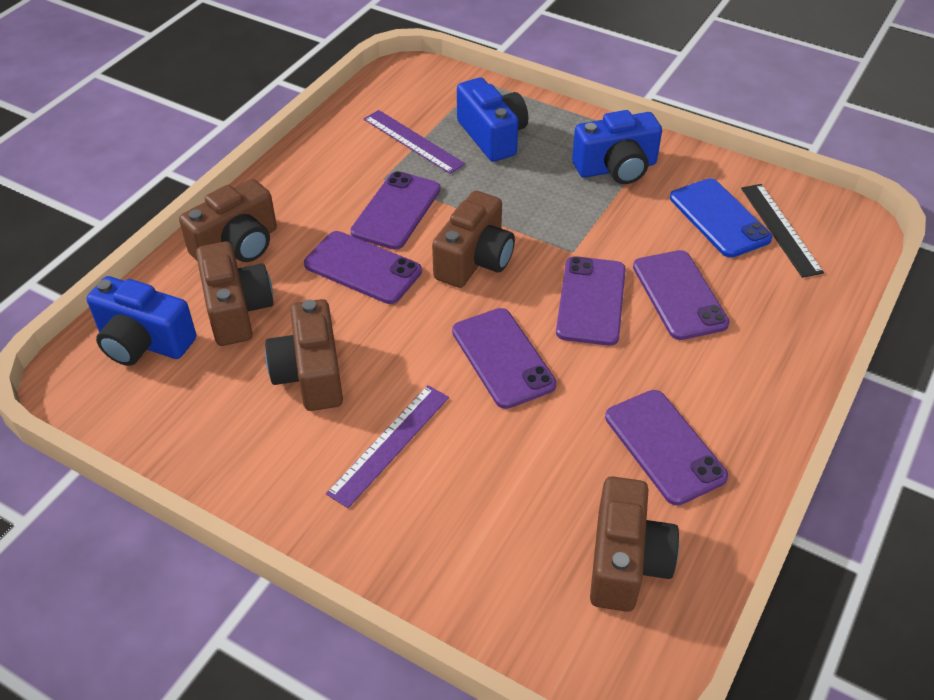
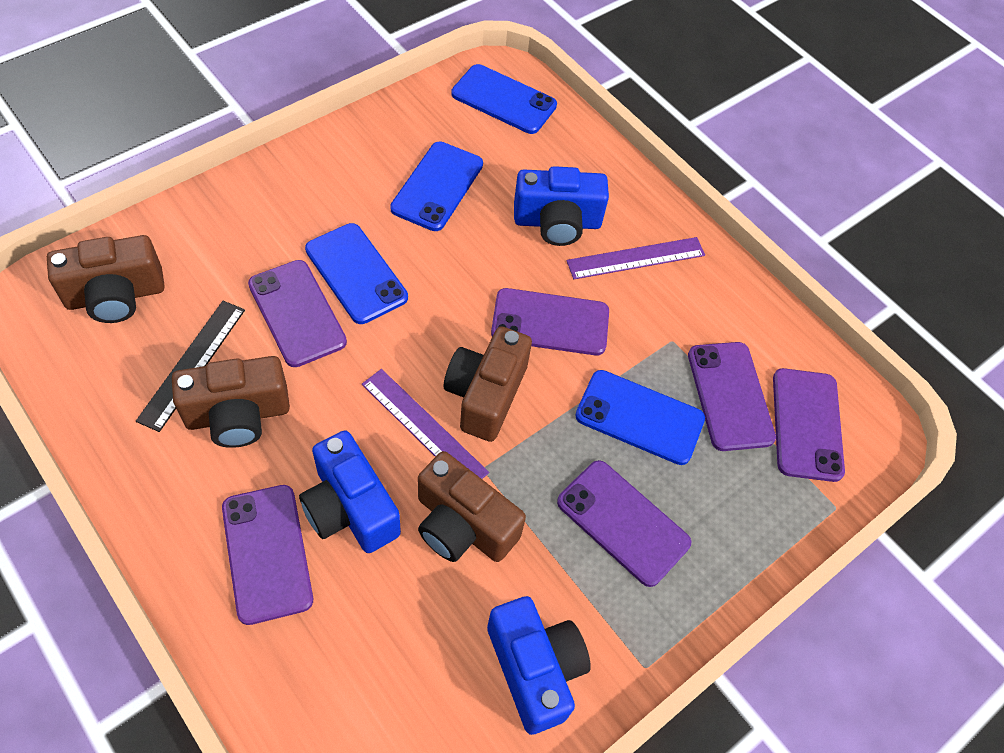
blue phone: [670,178,772,258] = 1 -> [305,223,408,324] [390,142,483,231] [452,64,557,134] [575,370,705,465] = 4
brown camera: [179,179,277,262] [196,241,274,346] [265,299,343,411] [432,191,515,288] [590,476,679,612] = 5 -> [47,235,165,323] [172,356,290,448] [418,451,526,562] [444,326,532,442] = 4

